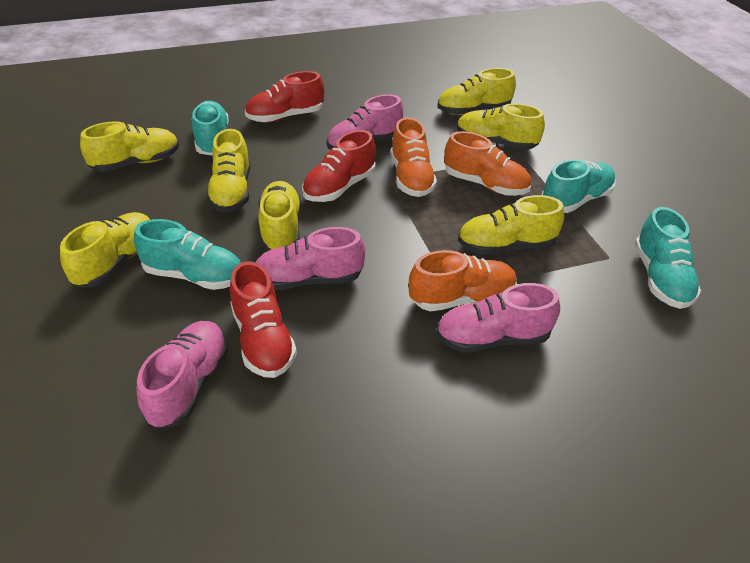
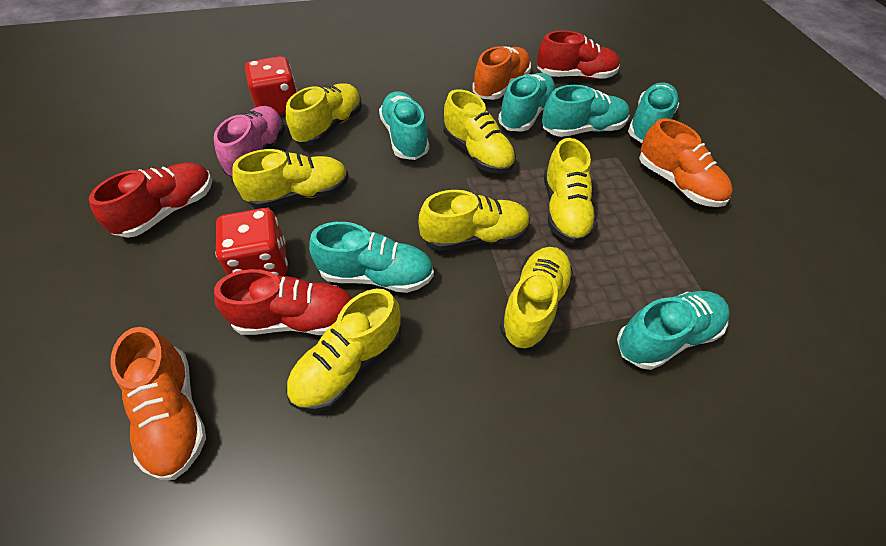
pink shoe: [137,321,228,429] [255,227,365,290] [327,94,403,150] [436,283,560,353] = 4 -> [214,106,285,178] = 1
red dice: none = 0 -> [215,208,288,276] [245,56,297,115] = 2
turquoise shoe: [134,219,241,290] [192,101,229,156] [542,159,616,213] [635,207,701,309] = 4 -> [309,222,434,293] [379,91,429,160] [498,73,556,132] [542,85,630,137] [617,291,730,370] [628,82,679,143] = 6

